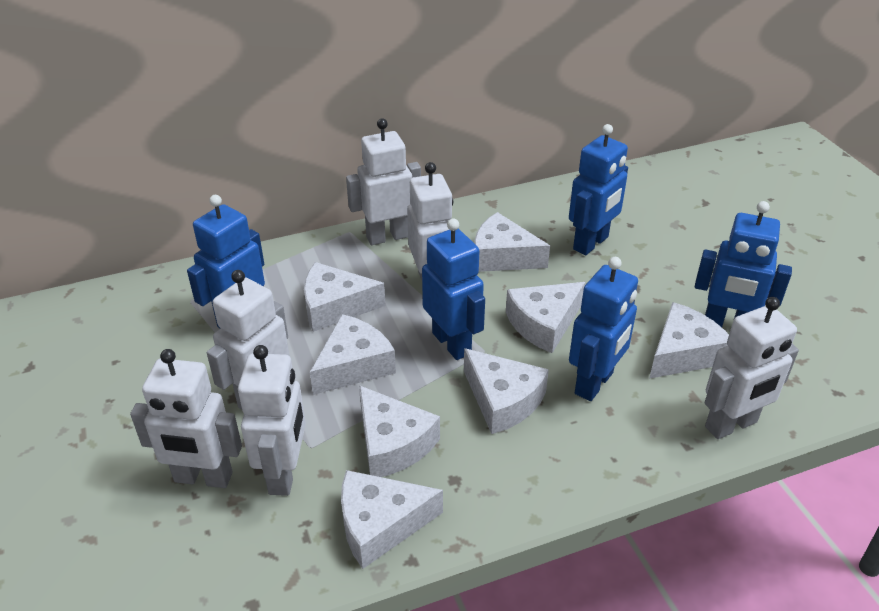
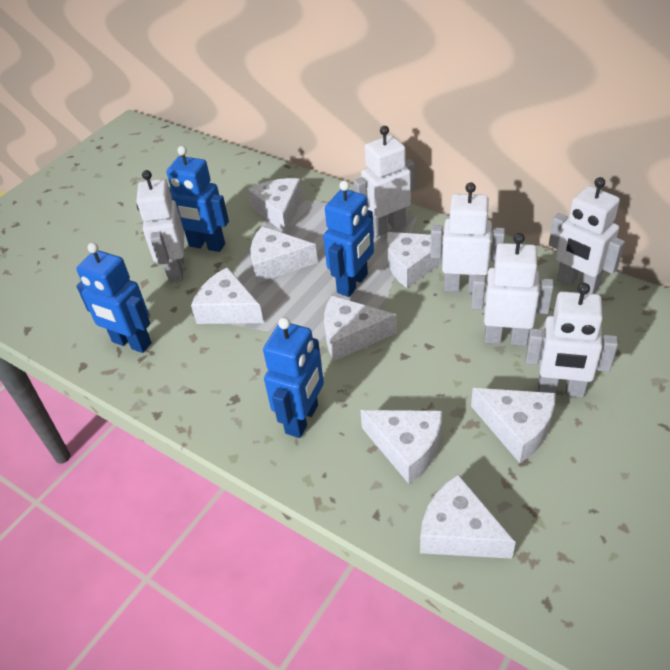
blue robot: [187,195,265,328] [422,218,485,360] [569,124,628,255] [569,257,638,401] [695,201,792,327] = 5 -> [76,243,152,353] [166,146,229,252] [263,317,324,438] [323,181,374,297] = 4

